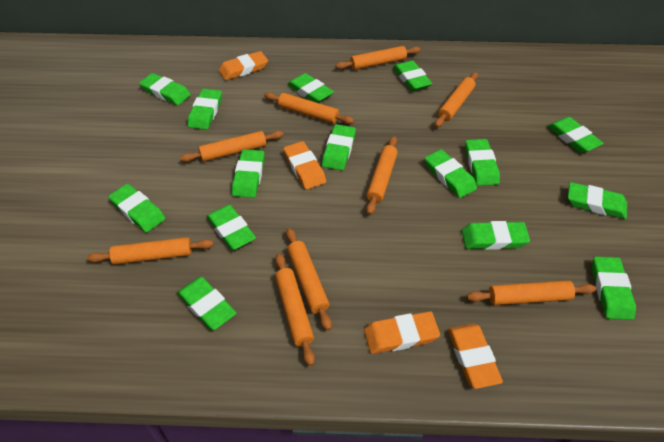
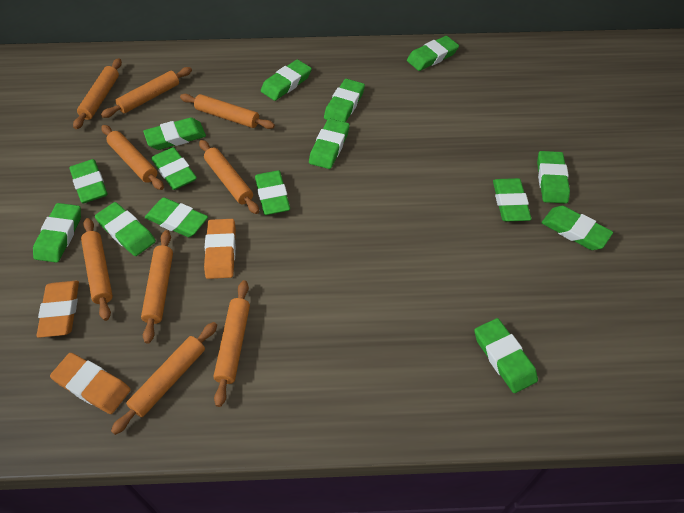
orange eraser: [219,51,268,80] [283,141,326,190] [364,311,440,354] [448,324,503,389] = 4 -> [36,281,79,338] [50,353,131,414] [204,219,236,279] = 3

